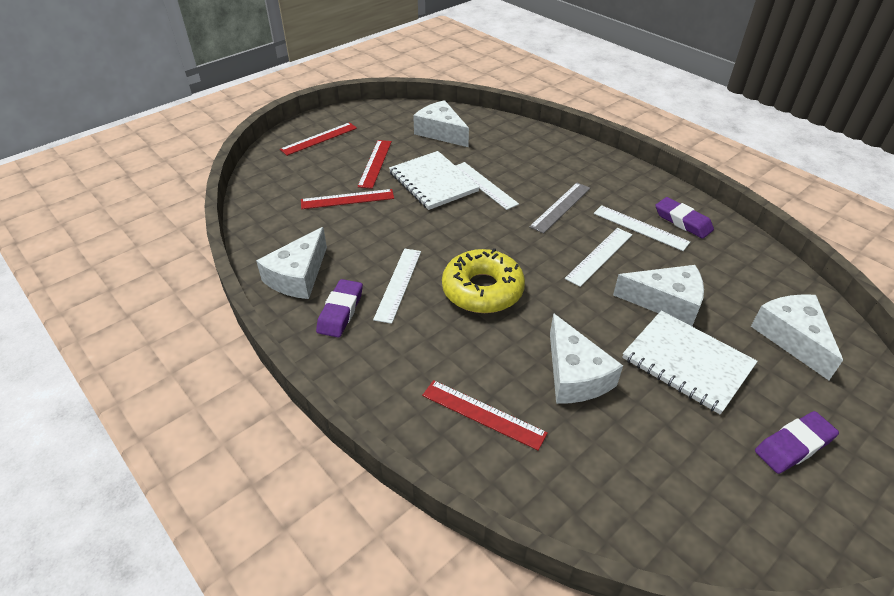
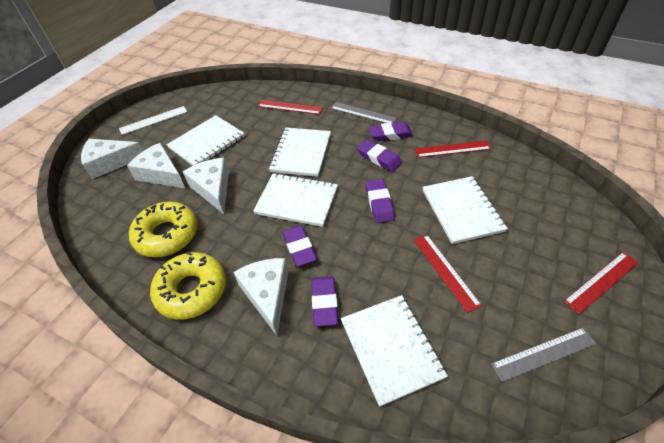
grey ruler: [529,183,590,234] = 1 -> [331,102,397,123] [491,327,597,382] = 2
purple eraser: [316,279,363,337] [655,197,714,239] [755,411,839,474] = 3 -> [282,225,317,267] [312,276,338,326] [357,140,402,172] [365,179,395,223] [369,122,413,141] = 5
white cheese: [256,227,327,299] [413,100,469,147] [550,313,623,404] [613,265,704,326] [751,294,843,380] = 5 -> [81,139,143,179] [127,143,186,189] [183,158,229,214] [234,258,288,336] = 4
white notebook: [389,151,480,210] [622,311,758,414] = 2 -> [166,115,244,166] [253,173,338,227] [269,127,331,177] [341,295,448,407] [422,176,508,244] = 5
white ruler: [373,248,421,324] [456,162,519,210] [565,228,632,287] [594,205,690,251] = 4 -> [119,106,187,135] = 1
yellow donut: [442,248,525,313] = 1 -> [129,201,198,257] [150,252,226,320] = 2

